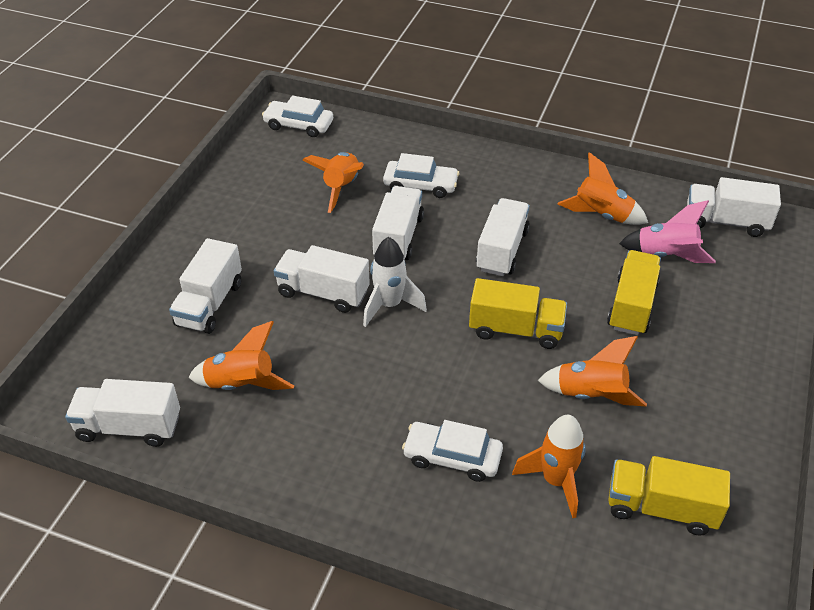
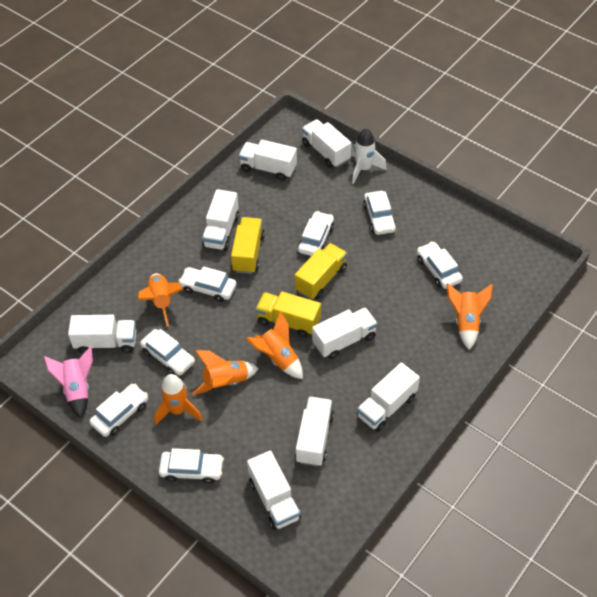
white car: [262,95,333,137] [383,153,459,198] [402,420,503,482] = 3 -> [90,384,148,437] [140,329,195,376] [159,448,224,484] [178,266,236,302] [298,211,334,256] [363,191,396,235] [417,241,463,289] = 7
white truck: [65,379,180,447] [169,238,242,334] [274,245,370,313] [372,186,424,260] [476,198,530,276] [687,177,781,237] = 6 -> [68,315,137,354] [202,189,239,251] [239,140,297,181] [247,451,301,530] [295,396,334,466] [302,119,352,168] [312,307,378,359] [357,363,420,432] = 8

